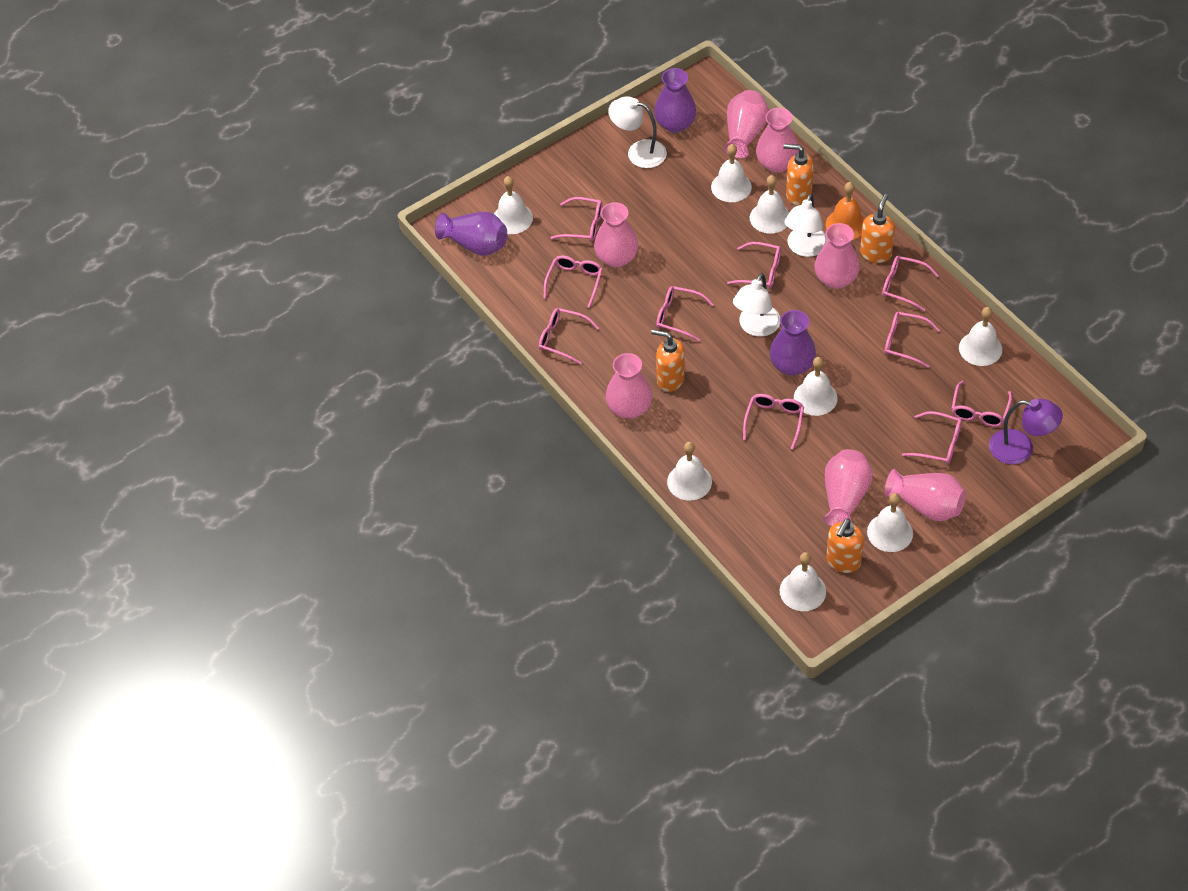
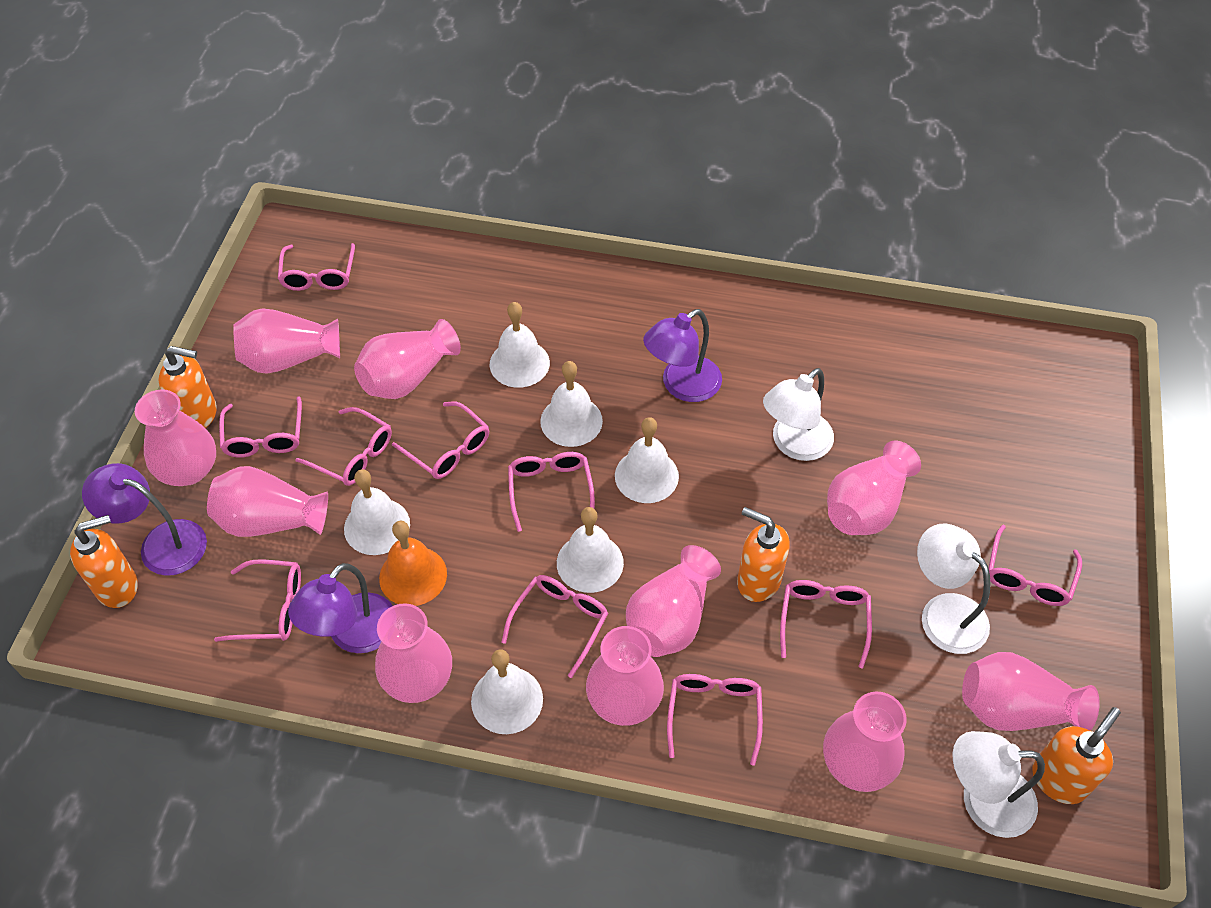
pink vase: [594,202,638,268] [606,353,652,419] [723,90,769,159] [756,108,799,173] [814,223,860,289] [823,449,873,526] [884,469,966,521] = 7 -> [135,389,216,486] [207,466,328,537] [233,308,340,374] [354,319,461,399] [375,603,452,703] [586,626,664,726] [626,545,721,657] [823,692,907,792] [827,441,921,535] [962,652,1100,731] = 10
purple lamp: [989,399,1063,465] = 1 -> [82,463,207,576] [288,563,392,653] [643,309,722,402] = 3
purple vase: [435,212,507,256] [654,68,696,133] [770,310,816,376] = 3 -> none = 0
white bell: [494,176,533,234] [667,442,712,501] [711,144,752,202] [750,175,789,234] [780,552,826,611] [794,357,838,416] [867,493,913,552] [959,307,1002,366] = 8 -> [344,469,410,555] [471,649,543,734] [490,302,550,388] [540,361,603,447] [557,507,624,593] [615,417,679,503] = 6

